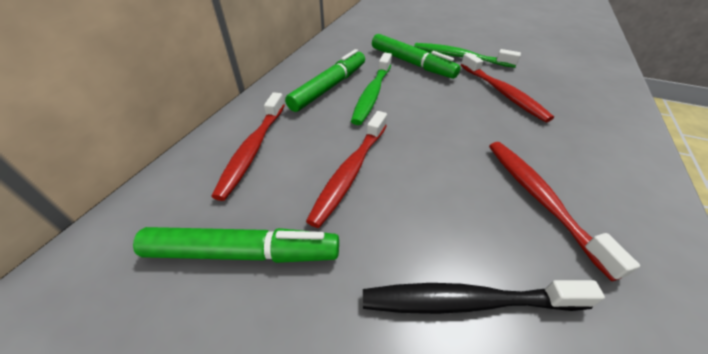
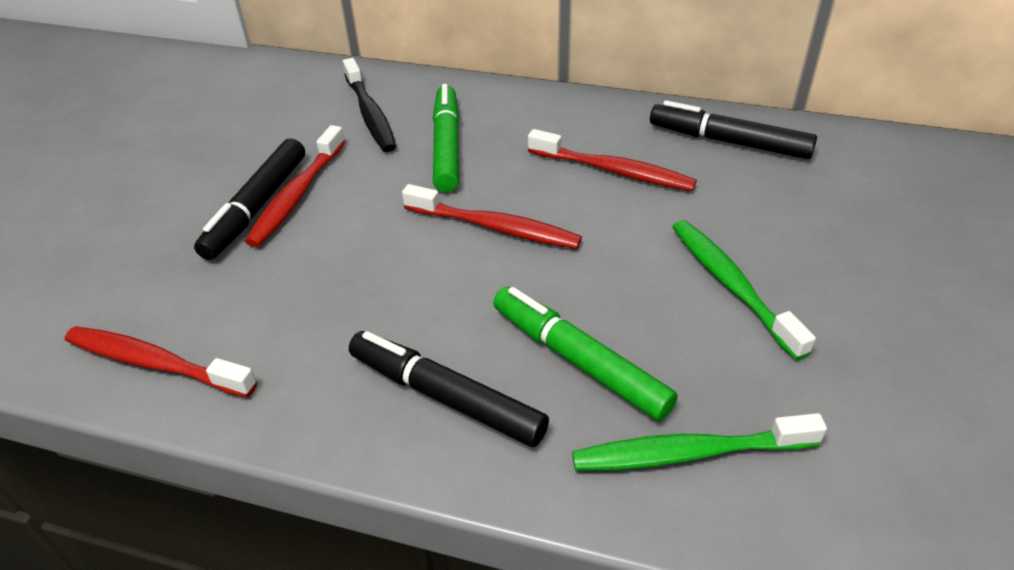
black marker: none = 0 -> [194,138,305,260] [349,331,549,447] [650,100,817,159] = 3
green marker: [133,227,339,263] [285,49,365,112] [372,34,460,79] = 3 -> [433,84,459,192] [493,287,678,421] = 2

